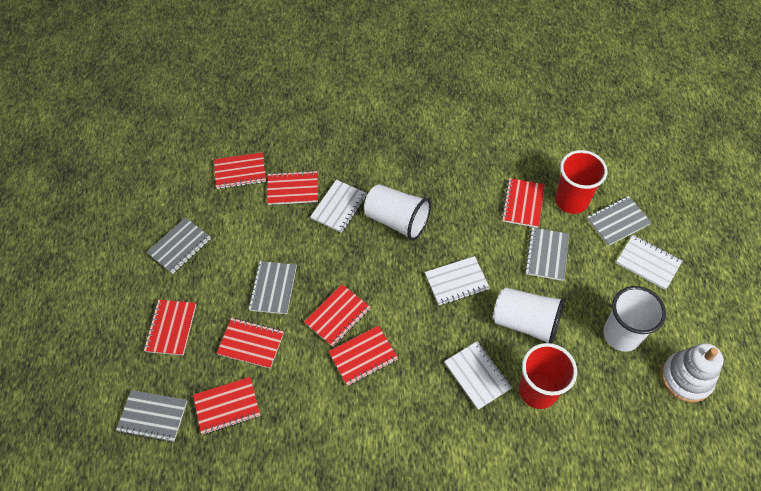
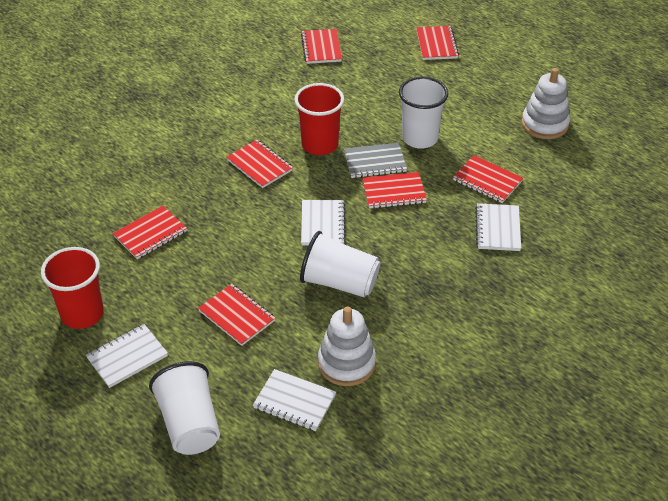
grey notebook: [116,390,187,442] [147,217,211,274] [248,261,297,314] [525,227,569,281] [587,196,652,246] = 5 -> [344,143,407,178] = 1
red notebook: [144,300,196,355] [193,377,260,435] [214,152,266,189] [217,318,284,369] [267,171,318,205] [304,284,370,347] [328,326,398,386] [501,178,545,228] = 8 -> [113,206,187,259] [198,284,275,346] [226,140,293,188] [301,29,342,64] [362,172,427,209] [416,26,459,60] [453,155,523,203] = 7
white stacking toy: [661,343,724,403] = 1 -> [318,307,376,386] [522,68,570,139] = 2

